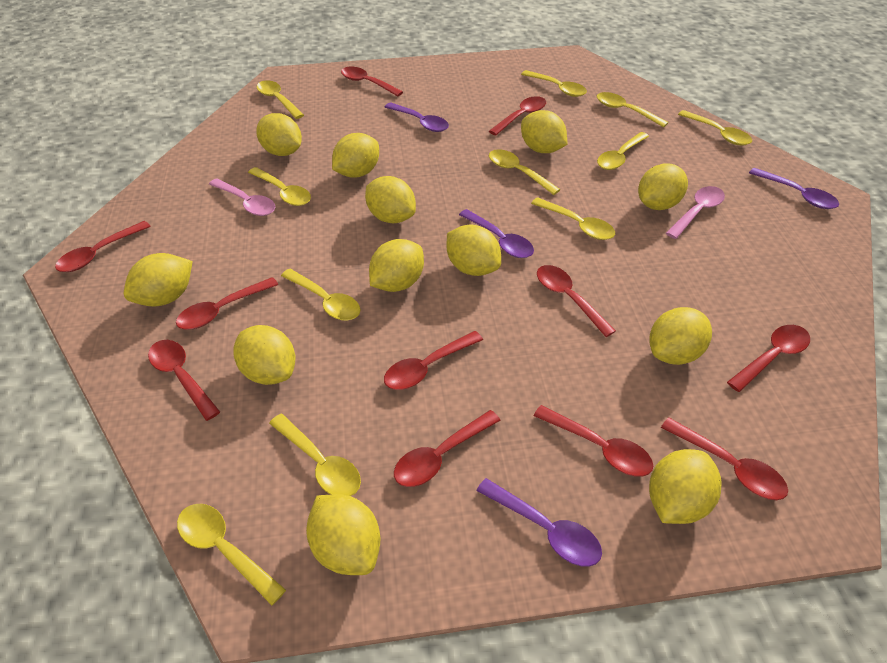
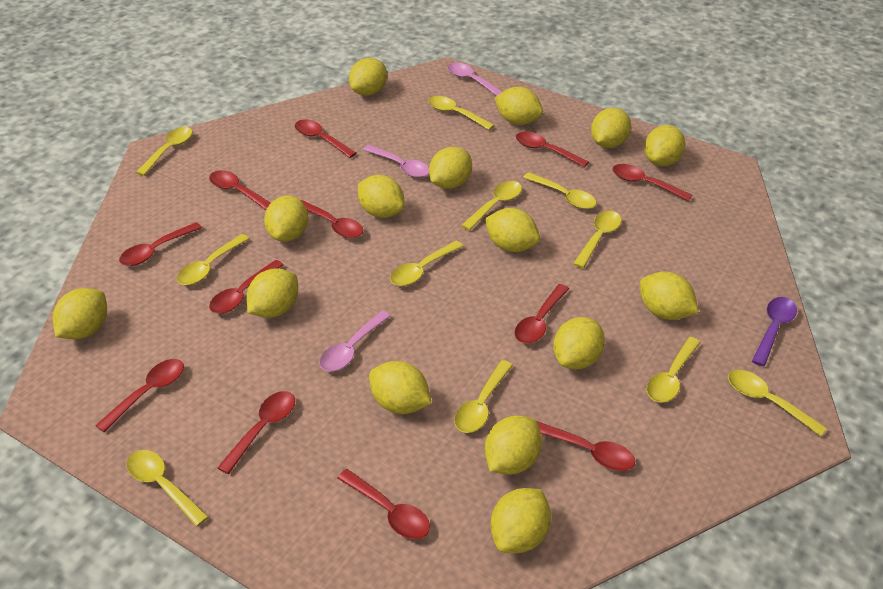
pink spoon: [209,178,275,216] [666,186,725,239] = 2 -> [320,310,391,371] [363,145,429,178] [448,63,502,96] = 3
purple spoon: [385,102,449,132] [459,209,534,258] [476,478,602,567] [749,168,839,209] = 4 -> [752,297,797,366] = 1
red spoon: [55,221,151,272] [148,340,220,421] [176,277,278,330] [341,67,403,96] [384,331,483,390] [394,410,501,487] [489,96,546,136] [534,405,653,477] [537,265,616,337] [661,417,788,500] [727,325,810,392] = 11 -> [95,359,184,432] [119,222,202,266] [209,170,271,210] [209,260,284,314] [217,391,295,474] [295,119,357,158] [301,200,363,238] [337,469,430,539] [515,284,569,344] [516,132,589,167] [536,421,635,471] [613,164,692,201] = 12
yellow lemon: [124,253,193,307] [233,325,295,385] [256,113,302,156] [306,494,380,575] [332,133,379,177] [365,176,416,223] [369,239,424,292] [447,225,501,276] [521,110,567,153] [638,163,688,210] [649,307,712,365] [649,449,722,524] = 12 -> [53,288,107,339] [247,268,298,318] [264,196,308,242] [349,58,387,96] [358,175,405,218] [369,361,432,414] [429,147,472,189] [485,208,540,252] [485,416,542,474] [490,488,551,553] [495,87,543,125] [553,317,605,369] [591,108,631,148] [640,272,699,320] [644,125,685,166] = 15

